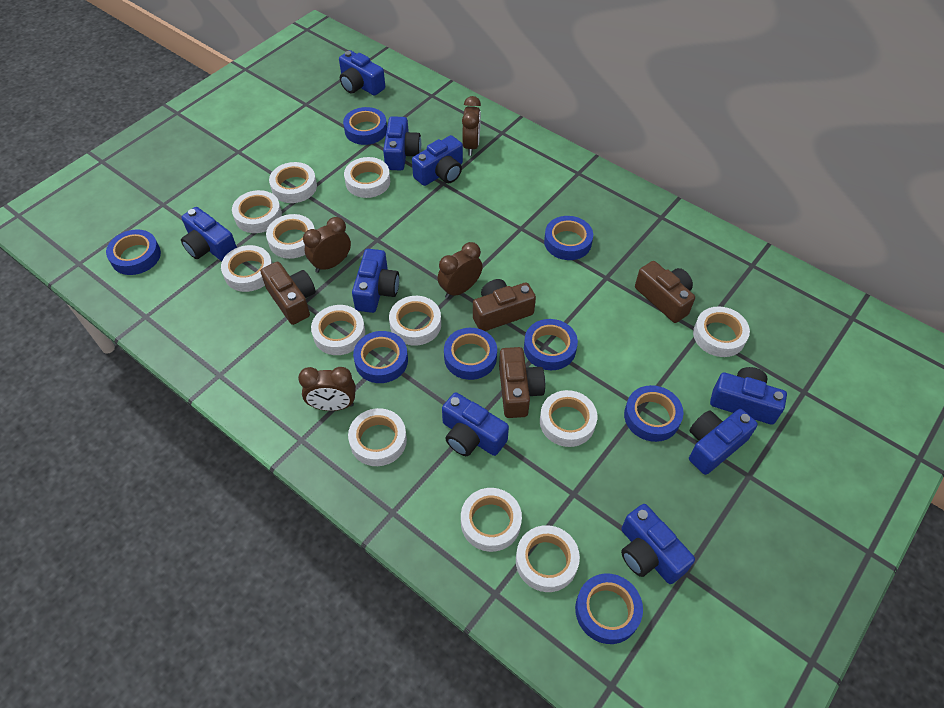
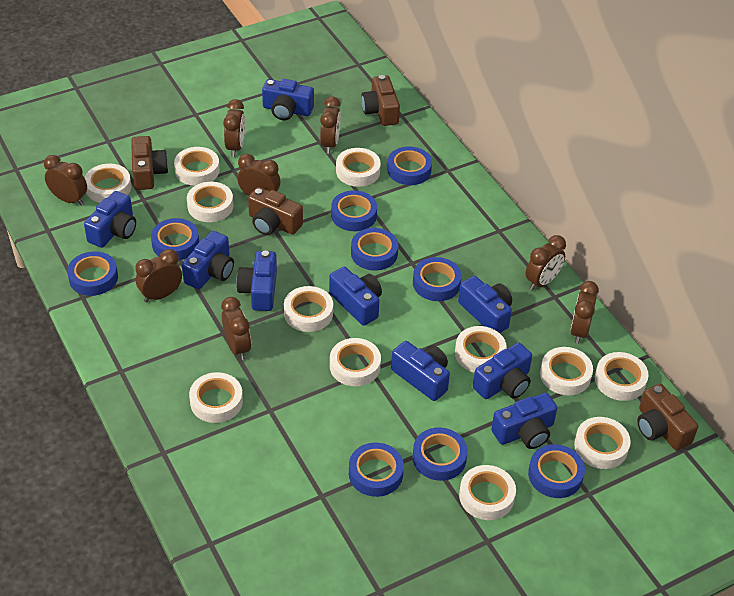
blue tape: [106,229,161,275] [343,107,387,145] [353,331,408,383] [444,328,497,380] [524,319,578,370] [544,216,593,260] [575,573,643,644] [624,385,683,442] = 8 -> [67,251,118,296] [151,218,199,260] [331,190,377,231] [349,443,404,497] [351,228,398,271] [387,146,432,185] [412,427,468,481] [413,257,462,301] [528,444,585,498] = 9
brown clock: [298,367,356,411] [303,217,351,273] [438,242,483,299] [462,96,481,156] = 4 -> [44,155,87,206] [135,249,182,302] [221,297,251,360] [223,99,245,157] [237,154,280,196] [320,97,341,154] [525,235,566,291] [570,281,599,344] = 8

